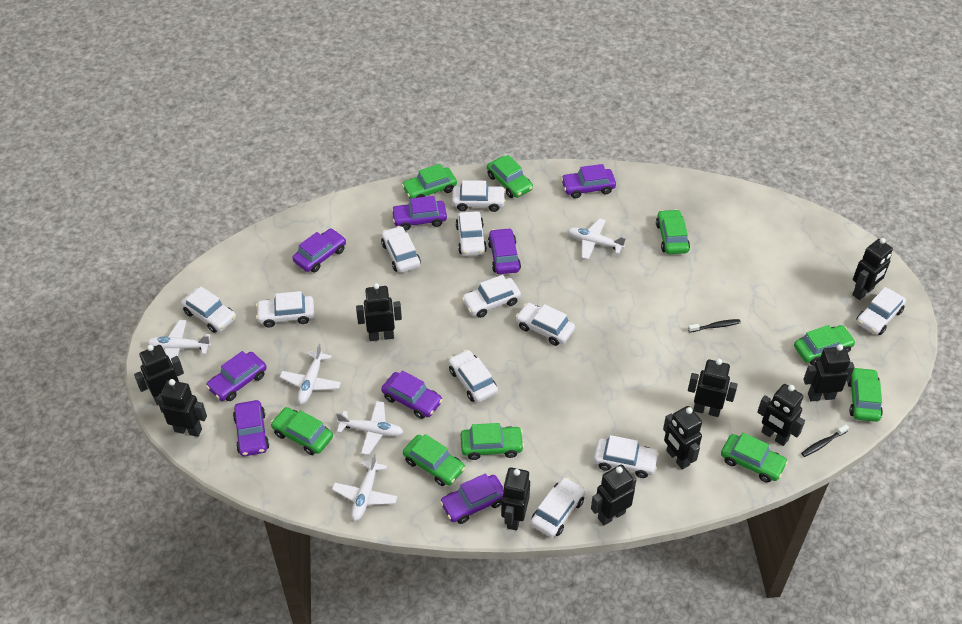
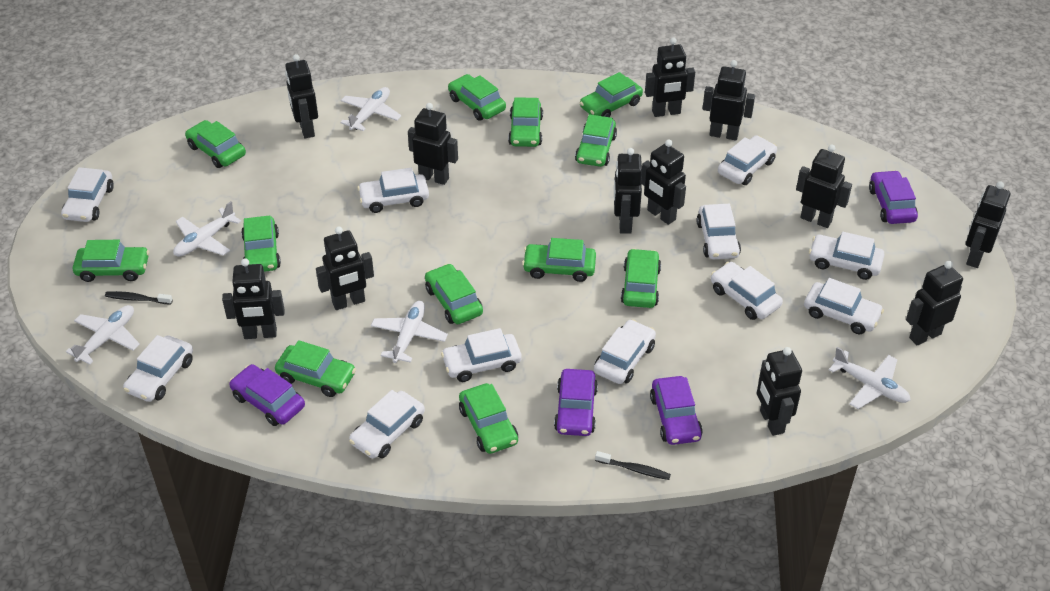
black robot: [134,345,184,405] [157,379,207,437] [356,283,402,341] [501,467,530,531] [591,464,637,525] [663,406,702,470] [688,359,738,417] [757,384,805,446] [803,344,854,401] [852,238,893,300] = 10 -> [222,258,285,339] [285,54,318,138] [316,226,374,310] [408,103,458,185] [614,148,642,234] [641,140,686,225] [645,38,695,117] [703,60,755,140] [757,347,802,436] [796,144,852,228] [906,261,963,345] [966,181,1011,268] = 12
green car: [271,407,333,455] [402,164,457,199] [403,434,465,486] [461,423,524,460] [487,155,533,198] [656,209,690,254] [721,433,788,483] [794,325,856,365] [847,367,883,422] = 9 -> [73,240,149,282] [185,120,246,168] [241,216,281,272] [275,340,356,397] [425,264,483,324] [448,74,506,121] [459,383,518,454] [508,97,543,147] [522,238,596,282] [575,114,617,167] [580,72,643,117] [621,248,661,308] = 12
purple car: [206,351,267,401] [233,400,269,456] [292,228,346,272] [381,370,443,419] [391,196,447,231] [440,473,504,524] [488,228,521,274] [561,164,616,199] = 8 -> [229,364,305,426] [554,369,598,436] [650,376,703,445] [869,170,918,224] = 4

